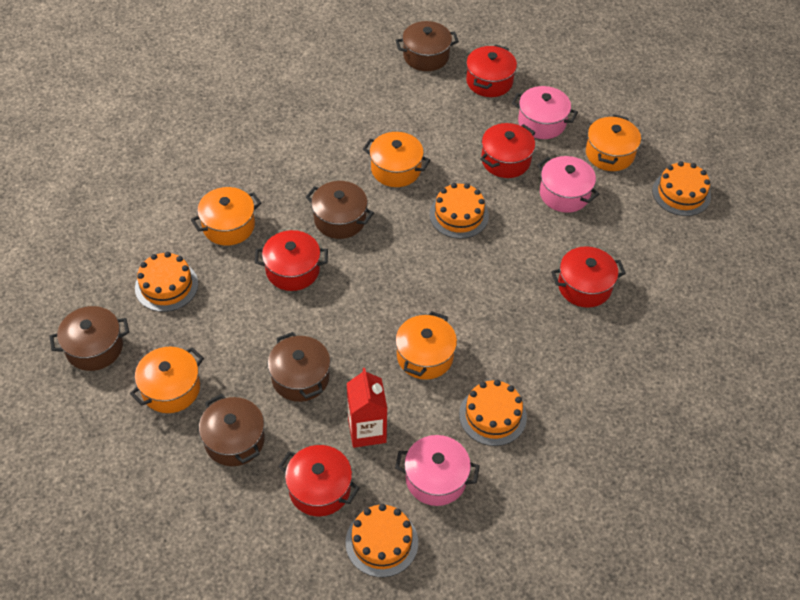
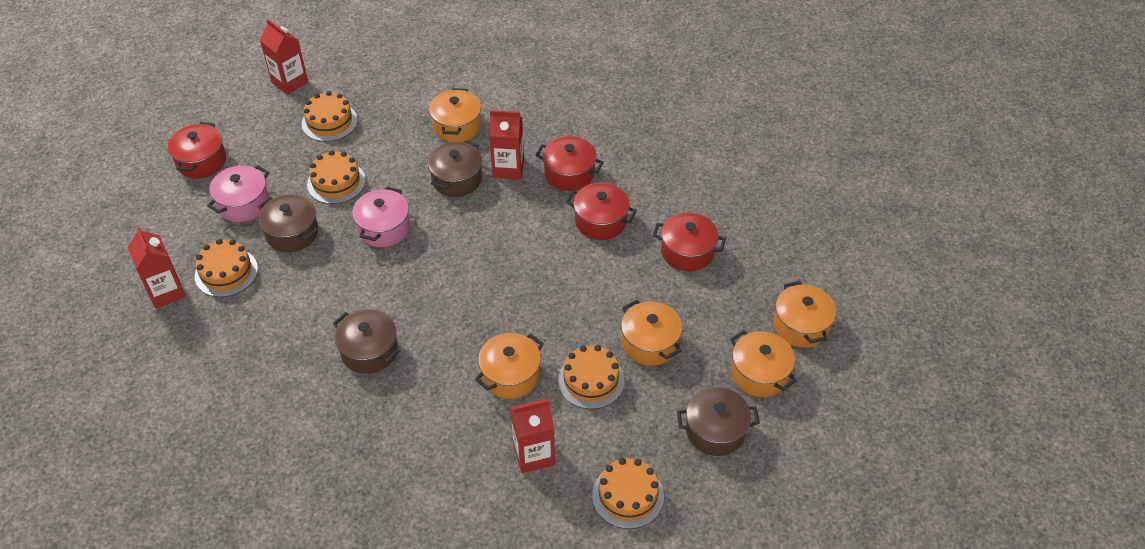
brown pot: [49,306,129,371] [199,394,265,466] [268,332,330,402] [306,181,374,239] [395,21,459,71] = 5 -> [258,194,318,252] [333,309,400,374] [428,140,482,197] [677,387,760,456] = 4
pink pot: [395,435,480,506] [512,86,578,139] [537,156,599,213] = 3 -> [207,165,269,222] [352,187,410,247] = 2
red carton: [347,368,387,448] = 1 -> [128,226,186,309] [260,19,308,95] [489,110,524,179] [510,399,555,473] = 4
red pot: [255,230,328,291] [278,445,360,516] [466,45,517,97] [480,123,535,178] [551,246,626,308] = 5 -> [168,122,226,178] [536,136,604,191] [566,182,637,240] [653,212,726,271] = 4

